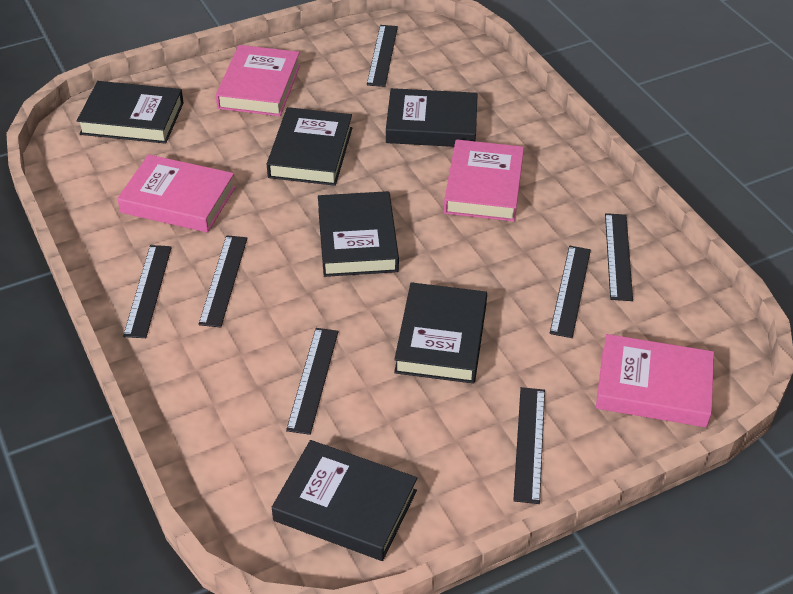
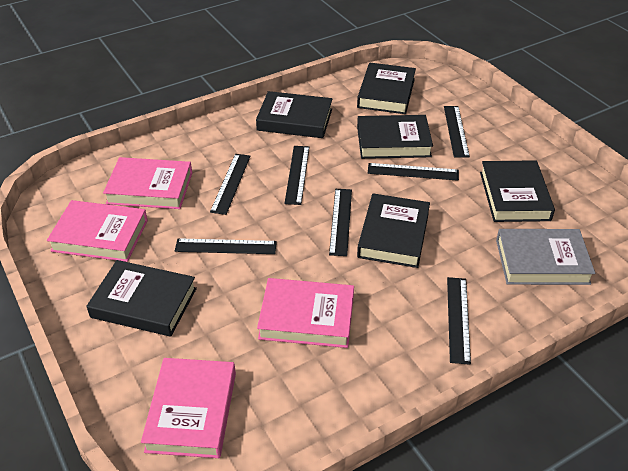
grey book: none = 0 -> [496,229,595,285] = 1

